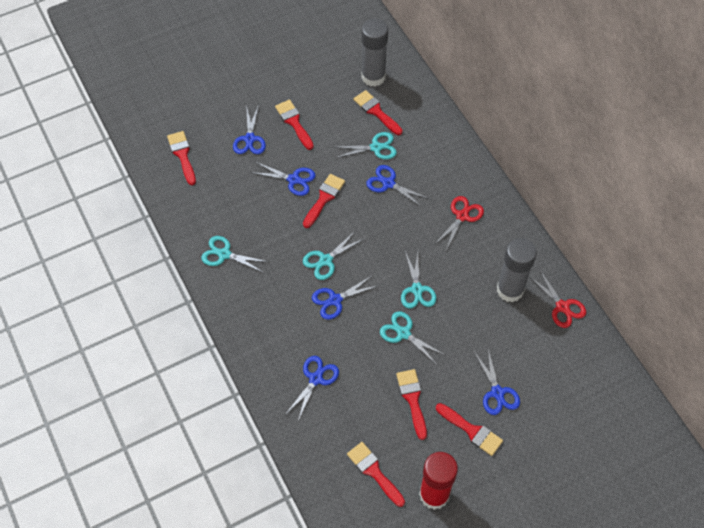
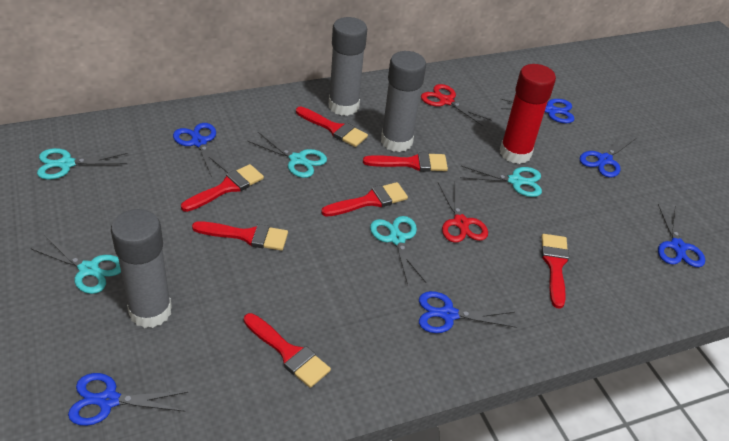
grey glue stick: [361,19,388,87] [497,238,537,302] = 2 -> [111,209,172,328] [329,17,367,116] [381,51,426,152] = 3

